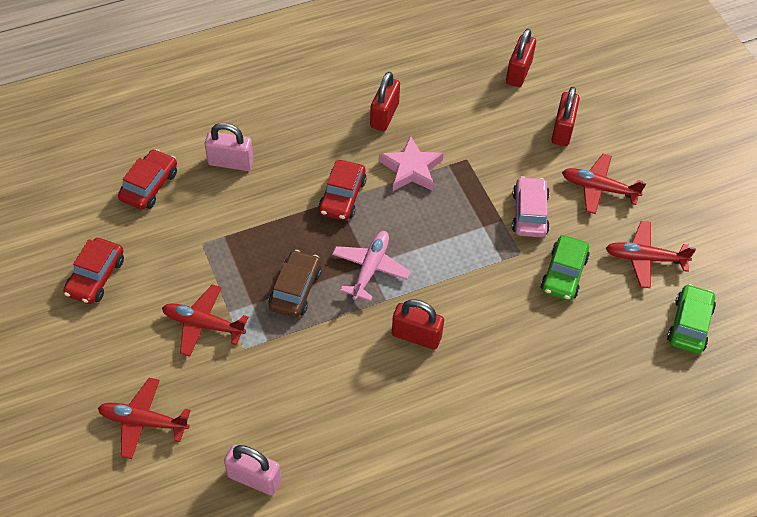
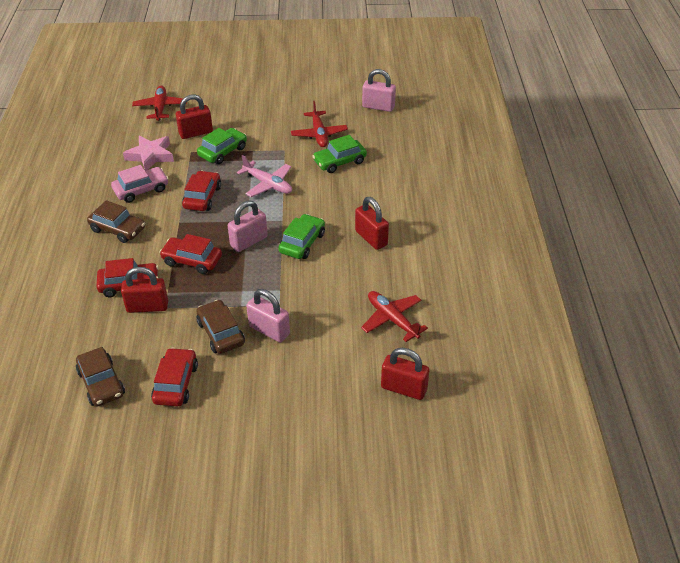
brown car: [268,250,321,318] = 1 -> [76,347,125,407] [87,200,145,243] [196,300,245,354] = 3
green car: [541,235,590,301] [667,284,716,354] = 2 -> [197,128,247,164] [278,214,325,259] [312,135,367,173] = 3
pink padlock: [205,123,253,171] [224,445,281,495] = 2 -> [228,200,268,252] [246,289,290,342] [362,69,396,112] = 3
red car: [63,238,124,304] [118,149,177,210] [318,160,367,221] = 3 -> [96,258,158,297] [151,347,198,407] [159,234,222,274] [182,171,221,211] = 4
red plane: [98,378,191,459] [162,285,248,357] [562,154,646,214] [606,221,696,288] = 4 -> [132,86,187,121] [291,101,348,147] [361,291,428,342] = 3

